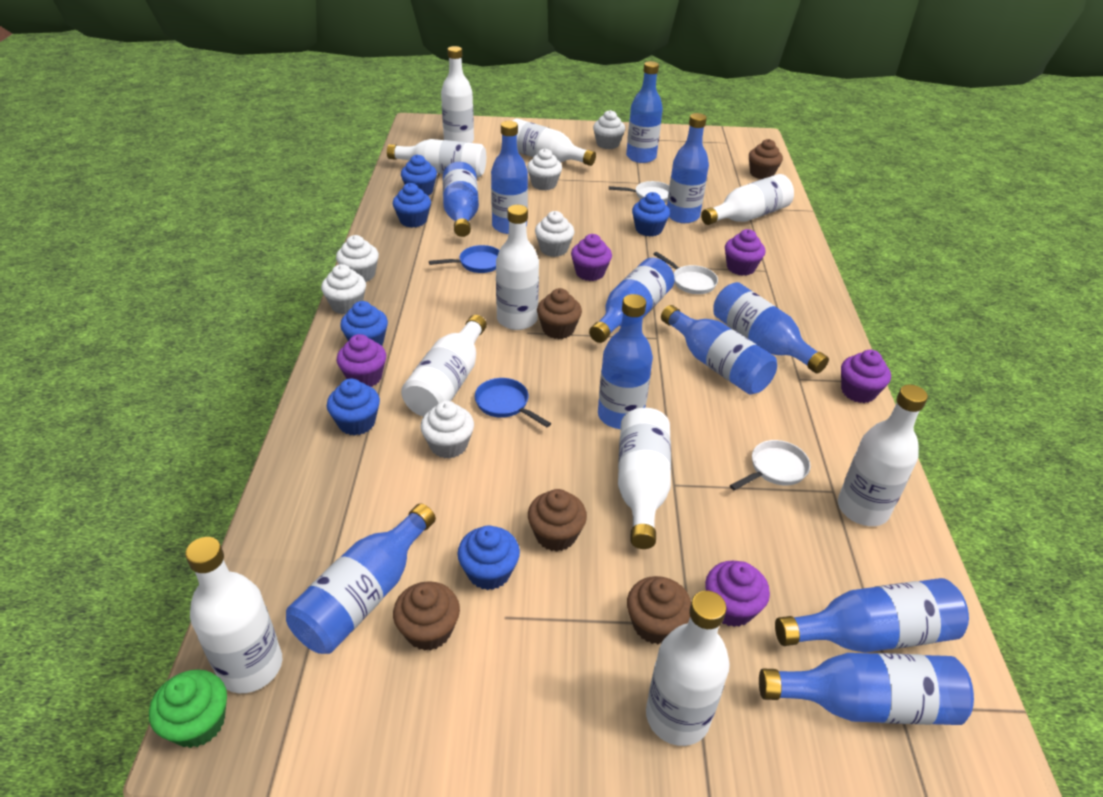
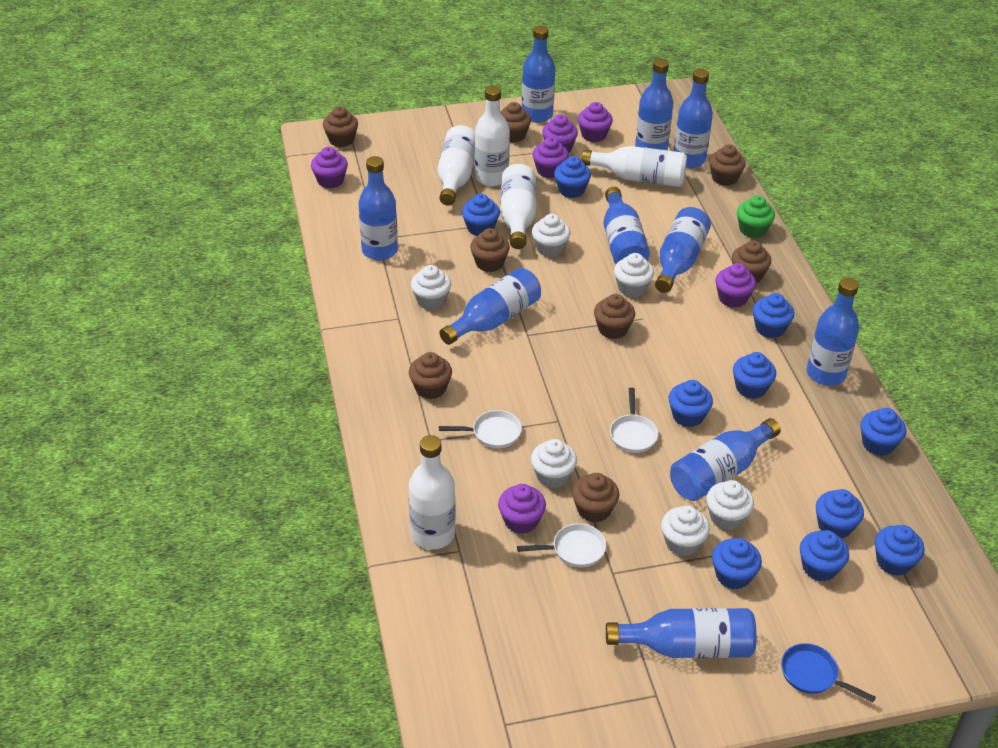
blue bottle: [286,504,436,654] [443,162,479,237] [491,121,528,234] [589,258,675,343] [598,294,653,429] [626,61,663,163] [661,305,777,394] [667,113,709,223] [713,282,829,373] [759,653,974,725] [775,578,969,653] = 11 -> [359,156,398,261] [440,268,541,345] [522,25,556,123] [603,187,650,264] [606,608,757,658] [635,58,673,150] [655,207,711,293] [670,418,781,501] [674,69,713,168] [807,278,859,386] = 10
blue cupcake: [327,378,380,435] [340,301,388,346] [393,183,431,228] [401,155,437,195] [457,526,520,590] [632,192,670,237] = 6 -> [462,194,500,236] [554,156,591,198] [669,380,713,427] [712,538,762,589] [733,352,776,399] [753,293,794,338] [800,530,849,581] [816,489,864,538] [861,408,906,456] [875,525,925,576] = 10
blue pan: [429,245,500,273] [475,378,551,427] = 2 -> [781,643,876,702] = 1
brown cupcake: [393,581,460,651] [528,489,587,551] [537,288,582,339] [627,576,691,644] [749,139,783,179] = 5 -> [323,107,358,147] [409,352,452,399] [470,228,510,272] [500,102,531,143] [572,473,619,522] [594,294,635,339] [709,144,746,186] [732,241,771,283] = 8
purple cupcake: [337,334,386,387] [571,234,612,281] [705,561,770,627] [725,229,765,276] [841,350,891,403] = 5 -> [311,147,348,189] [498,484,546,534] [532,137,569,178] [542,115,578,153] [578,102,613,142] [716,263,756,308] = 6
white bottle: [185,537,282,693] [387,139,486,177] [401,315,487,417] [441,46,474,143] [496,205,539,330] [512,118,596,166] [618,408,671,549] [646,591,730,746] [701,174,794,225] [838,385,928,526] = 10 -> [409,435,455,550] [437,125,475,206] [475,86,510,186] [501,164,536,249] [582,146,687,187] = 5

